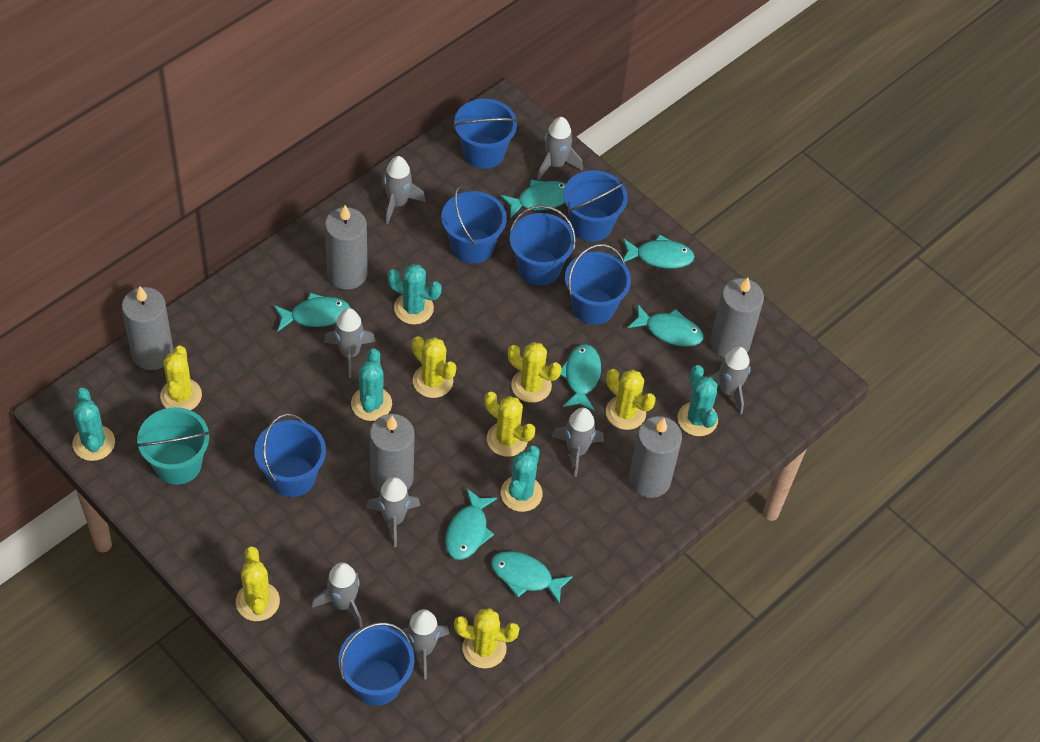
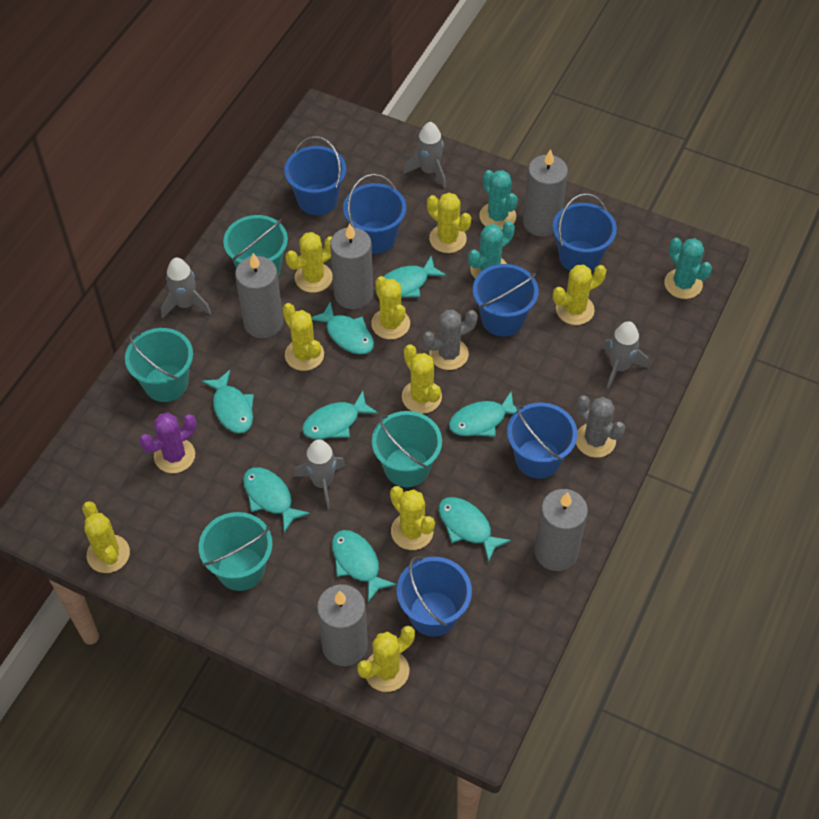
blue bucket: [254,414,326,497] [339,622,414,706] [441,186,507,264] [453,99,518,169] [510,205,576,286] [563,170,628,242] [565,244,631,325] = 7 -> [284,136,346,215] [343,174,406,254] [397,556,472,636] [473,264,539,337] [507,403,577,479] [553,193,617,271] = 6
grey cactus: none = 0 -> [422,310,478,370] [576,395,625,458] = 2
grey rocket: [312,562,363,628] [324,308,376,378] [366,477,420,547] [381,156,426,224] [397,609,449,679] [537,117,583,180] [551,407,604,477] [706,346,751,414] = 8 -> [161,258,211,319] [294,439,346,509] [403,122,446,188] [602,321,649,389] = 4
purple cactus: none = 0 -> [139,413,196,473] = 1
turquoise bucket: [136,407,210,485] = 1 -> [125,328,193,402] [199,512,273,591] [223,215,288,276] [372,411,442,487] = 4
turquoise cactus: [73,388,115,461] [351,349,392,421] [387,264,442,325] [501,446,543,512] [678,365,718,436] = 5 -> [468,221,515,279] [479,170,518,230] [664,238,712,299] = 3
turquoise fish: [274,293,350,331] [445,488,497,560] [491,551,573,605] [500,180,566,218] [560,344,601,411] [623,234,695,269] [628,305,703,347] = 7 -> [202,370,254,433] [243,467,310,533] [302,391,378,439] [311,301,374,355] [332,530,397,602] [375,256,446,297] [438,497,511,562] [449,391,517,437] = 8
yellow cactus: [160,346,202,410] [236,546,280,621] [412,336,457,398] [454,608,520,669] [484,392,535,457] [508,342,561,403] [606,369,656,430] = 7 -> [82,501,130,573] [282,303,324,371] [286,232,333,293] [357,626,415,692] [371,276,410,339] [390,486,435,550] [402,344,442,414] [427,193,471,253] [553,265,606,325] = 9

